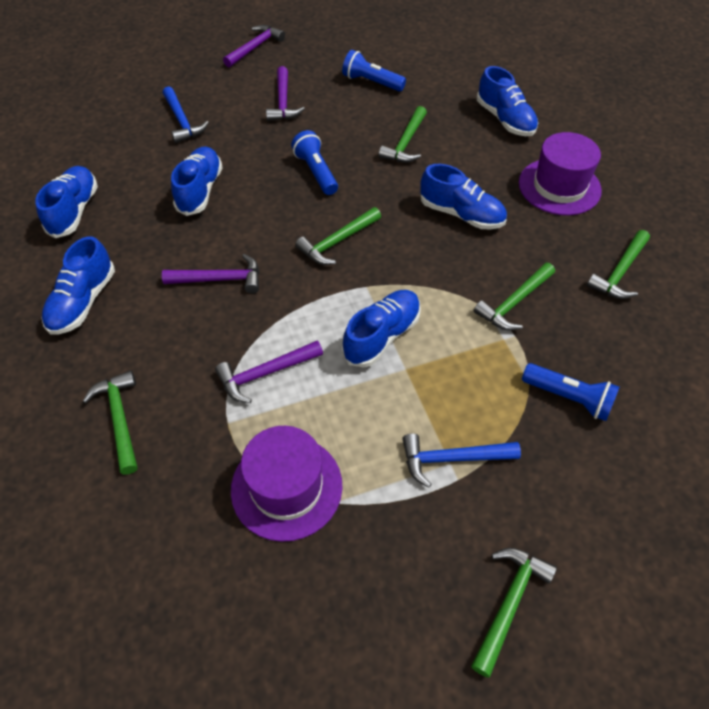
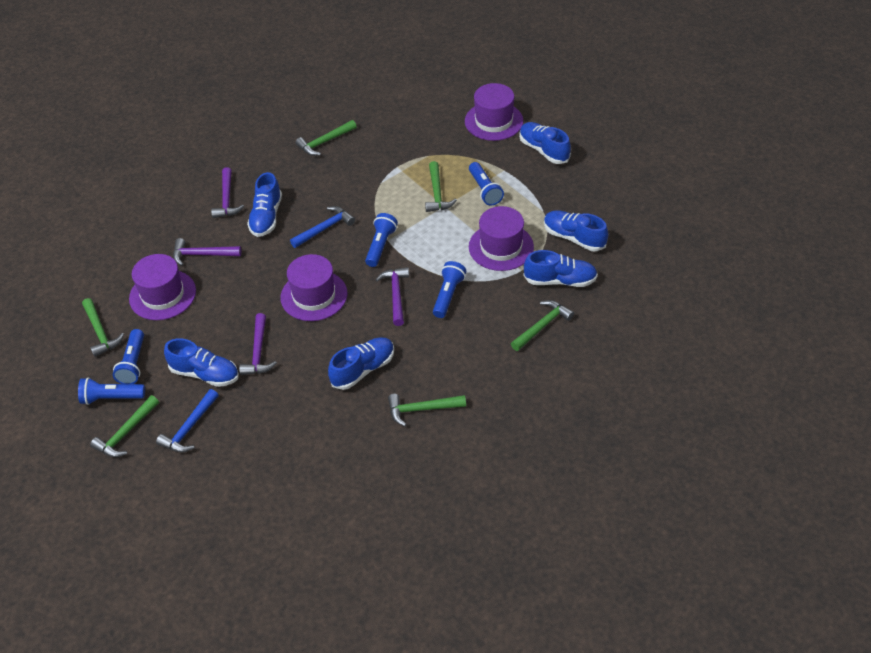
blue flashlight: [291,130,338,195] [342,50,406,91] [522,363,620,421] = 3 -> [78,377,145,405] [113,329,144,384] [365,213,398,267] [433,261,466,318] [469,162,504,206] = 5
purple hat: [231,426,343,542] [519,132,602,216] = 2 -> [129,254,196,320] [281,254,348,321] [465,83,523,141] [469,206,534,271] = 4

